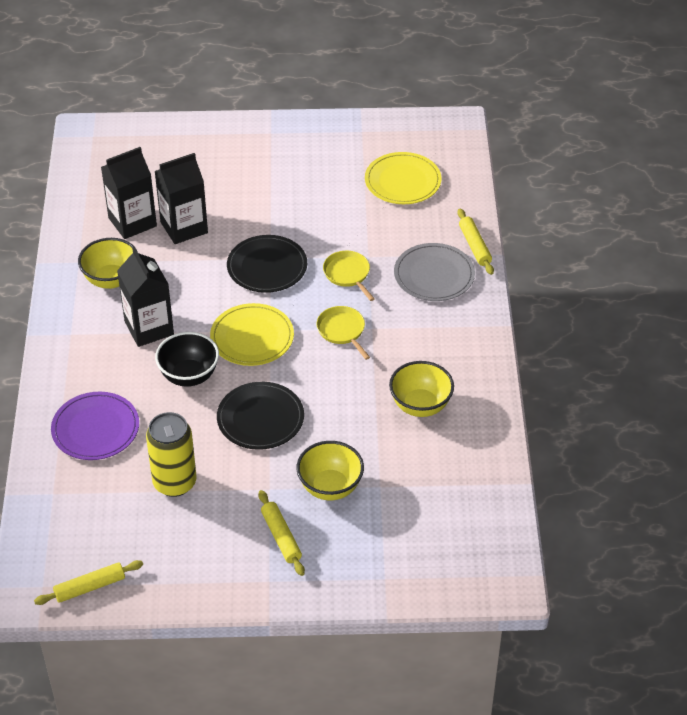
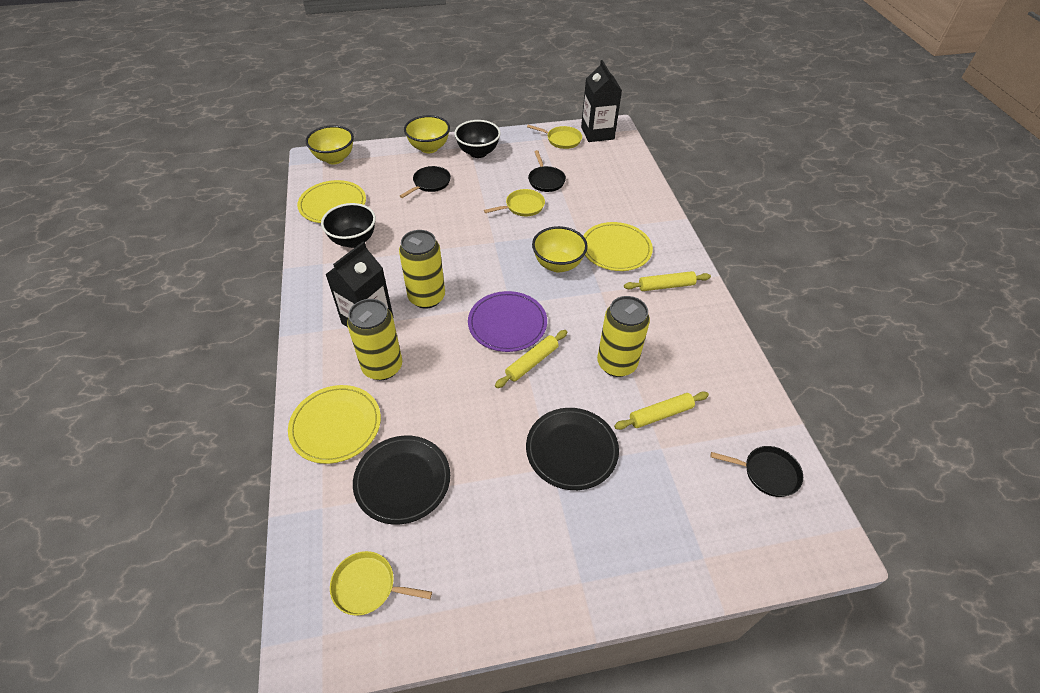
black bowl: [155,332,219,387] = 1 -> [321,203,376,248] [454,120,501,158] = 2
black carton: [101,147,157,239] [117,247,174,347] [155,153,208,244] = 3 -> [325,241,394,327] [581,60,622,142] = 2
black pan: none = 0 -> [400,166,451,198] [528,150,566,192] [710,446,803,497] = 3
grey plate: [394,243,475,301] = 1 -> none = 0
yellow can: [146,412,197,497] = 1 -> [347,299,402,380] [399,230,445,309] [597,296,650,377] = 3
yellow pan: [316,306,370,360] [323,251,375,301] = 2 -> [330,551,432,616] [484,189,545,216] [527,125,582,149] = 3
yellow plate: [210,303,294,366] [365,152,441,204] = 2 -> [288,385,381,464] [297,180,366,223] [583,222,653,271] = 3

